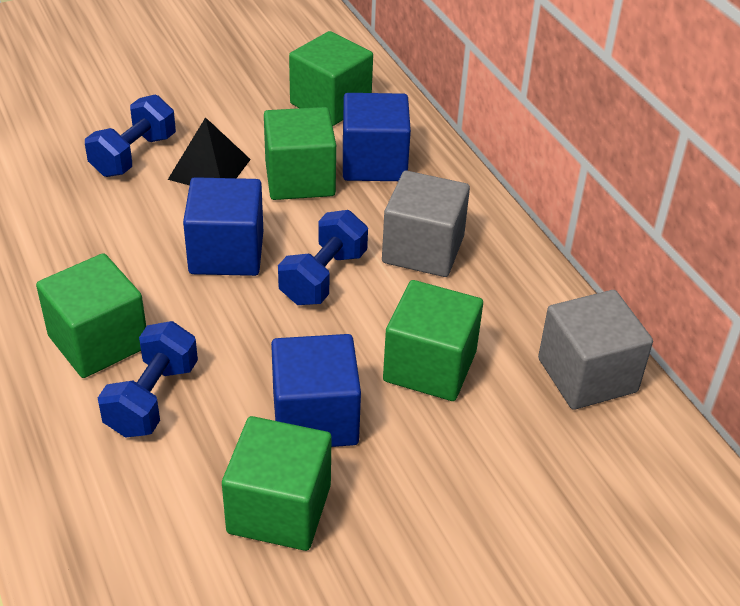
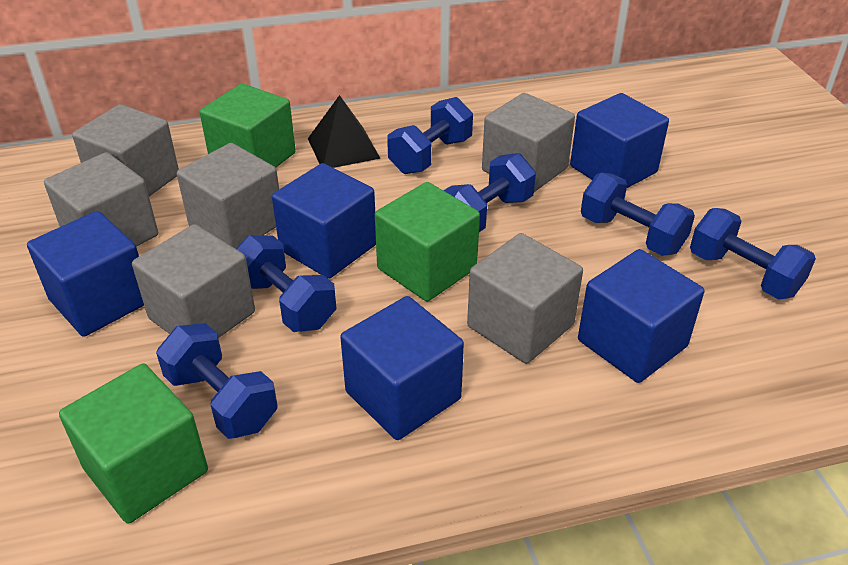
blue cube: [183,177,263,276] [271,334,361,447] [343,93,411,181] = 3 -> [27,211,144,337] [272,163,376,279] [340,296,464,440] [570,93,669,188] [578,249,704,383] = 5
blue dumbbell: [85,95,176,177] [98,321,198,438] [278,210,368,305] = 3 -> [156,323,277,439] [237,235,336,332] [387,97,473,174] [443,153,536,232] [581,173,695,256] [690,208,816,300] = 6
green cube: [36,253,146,378] [222,416,332,551] [264,107,336,200] [289,31,373,126] [383,280,483,401] = 5 -> [59,364,208,523] [200,83,296,168] [375,182,480,301] = 3
grey cube: [382,171,470,277] [538,290,653,410] = 2 -> [44,152,158,247] [72,104,179,196] [132,224,255,338] [177,143,279,249] [467,233,583,364] [482,93,575,192] = 6

